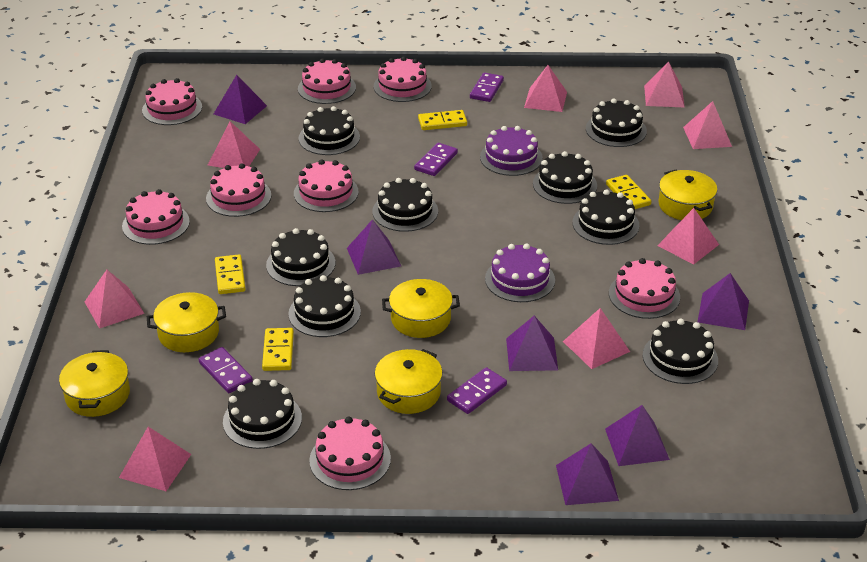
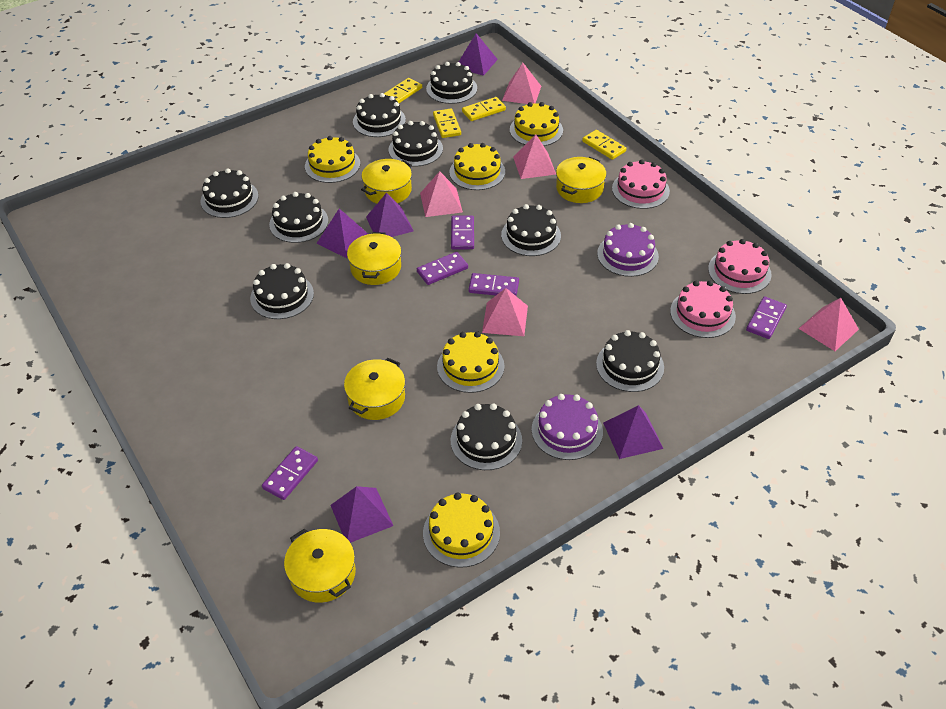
pink cake: [122,189,190,245] [142,78,202,125] [206,163,271,217] [294,159,359,212] [298,58,356,104] [309,417,391,490] [374,56,432,102] [609,258,680,319] = 8 -> [612,160,670,209] [670,281,736,338] [708,239,771,294] = 3
pink pyramid: [85,270,144,329] [119,427,191,491] [208,121,260,168] [524,65,567,112] [563,308,630,369] [644,61,685,107] [657,208,719,265] [683,101,732,149] = 8 -> [420,171,463,217] [482,288,528,336] [502,63,541,104] [513,134,556,179] [798,298,859,351] = 5
purple domino: [199,347,253,393] [414,143,458,176] [447,367,507,414] [470,72,504,102] = 4 -> [262,446,318,500] [417,252,468,285] [451,215,474,250] [469,273,519,296] [746,296,787,339] = 5
purple pyramid: [214,75,267,124] [347,219,401,275] [506,316,558,371] [556,443,619,505] [605,405,670,466] [698,273,749,330] = 6 -> [316,208,368,258] [331,486,393,543] [366,193,414,237] [459,33,498,76] [603,405,663,459] = 5
yellow cake: none = 0 -> [305,136,360,183] [423,493,500,568] [437,332,505,393] [449,143,505,190] [510,102,563,146] = 5

